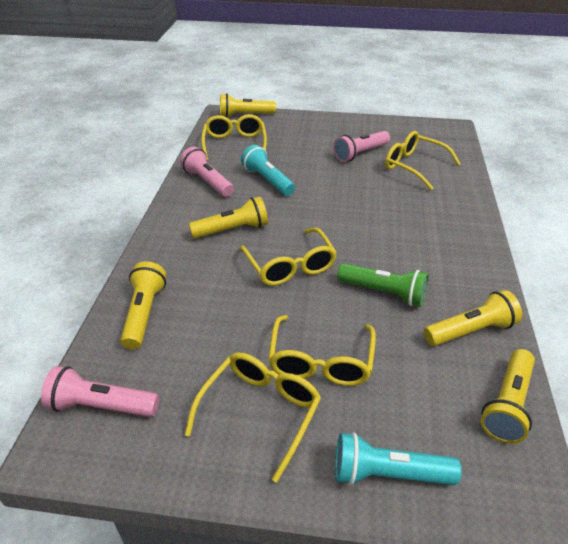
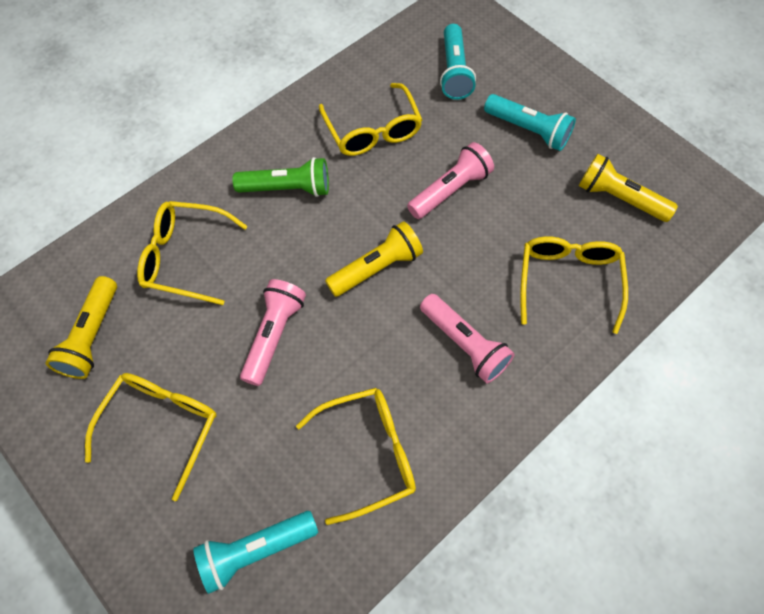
turquoise flashlight: [241,145,295,196] [335,432,462,486] = 2 -> [193,511,318,594] [440,24,476,100] [484,94,576,151] = 3
yellow flashlight: [120,261,166,349] [189,196,268,239] [220,93,276,117] [424,290,522,346] [481,349,535,444] = 5 -> [45,276,117,379] [325,221,423,297] [579,154,678,222] = 3

